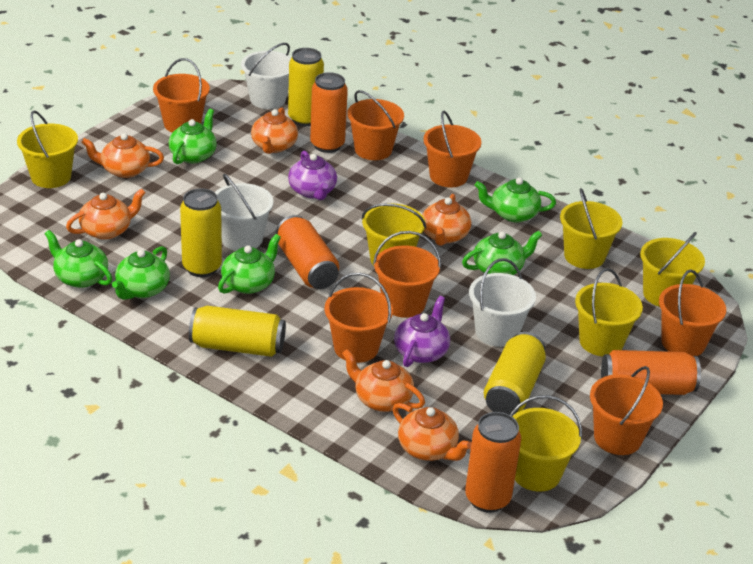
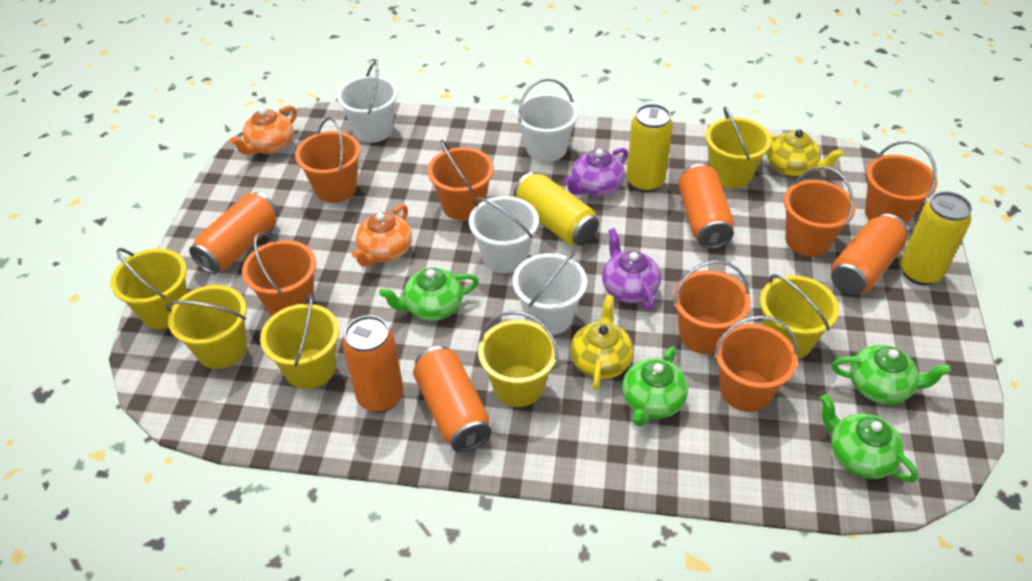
green teapot: [45,230,112,288] [112,246,170,300] [169,109,217,164] [218,234,281,294] [462,231,542,275] [475,177,556,223] = 6 -> [379,268,479,321] [622,346,688,427] [820,394,918,482] [832,345,951,404] = 4
orange can: [276,215,339,289] [310,72,348,153] [465,412,521,513] [601,350,701,395] = 4 -> [189,192,278,274] [343,315,404,413] [413,346,491,452] [678,164,734,249] [831,214,908,295] = 5
orange teapot: [66,188,146,240] [81,133,164,178] [251,107,298,154] [342,349,425,412] [393,403,471,461] [422,194,471,246] = 6 -> [230,106,297,155] [352,204,412,267] = 2
white bucket: [215,173,274,251] [241,43,291,109] [469,258,536,347] = 3 -> [337,62,398,143] [469,196,539,273] [512,250,587,335] [516,78,578,162] = 4
yellow can: [180,188,222,277] [189,306,286,357] [288,48,324,126] [484,332,546,415] = 4 -> [514,172,599,246] [626,104,673,193] [900,192,972,285] = 3
yellow teapot: none = 0 -> [570,295,634,391] [765,129,844,176] = 2

